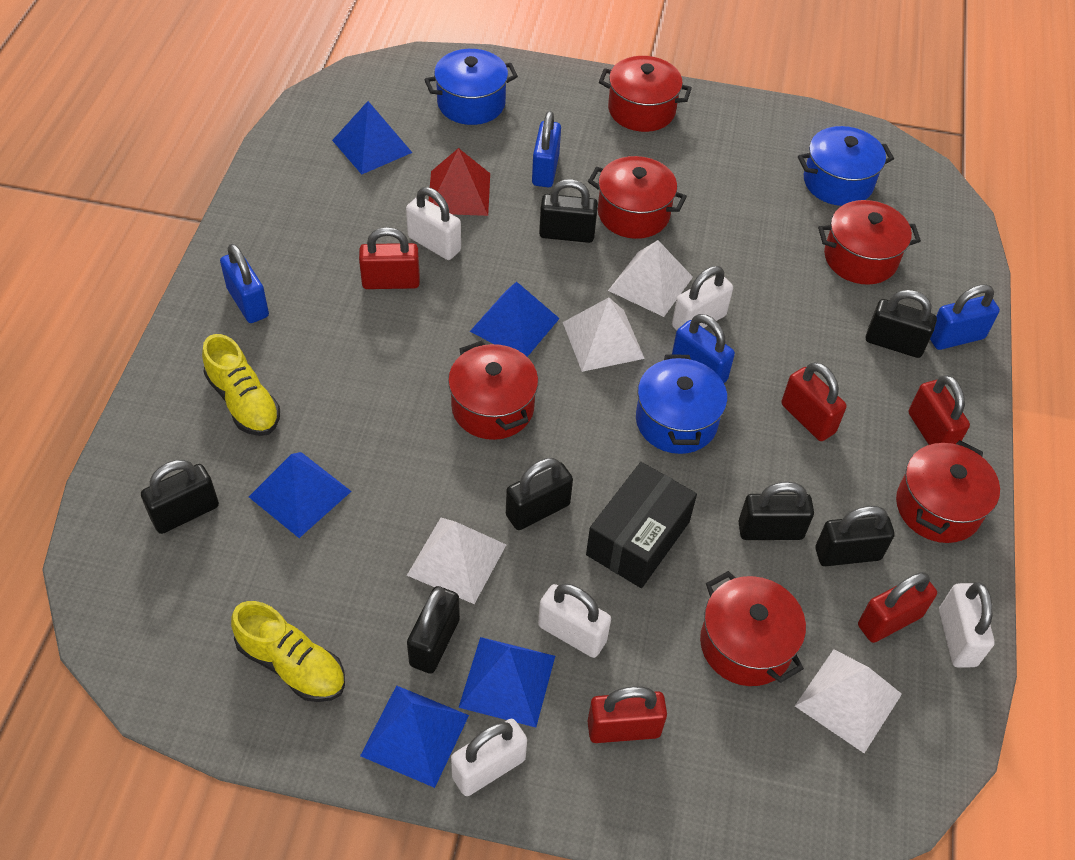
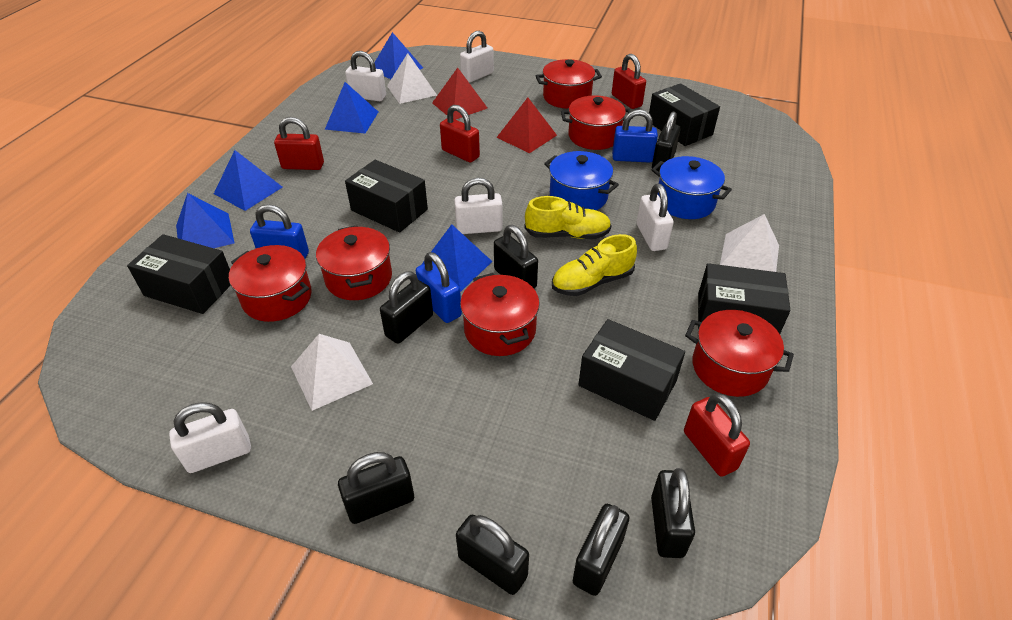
black box: [586,462,697,588] = 1 -> [127,234,231,314] [345,160,428,233] [578,319,685,421] [649,83,720,146] [698,263,790,334] = 5
blue padlock: [220,244,269,323] [532,111,561,187] [672,314,735,383] [930,284,1000,350] = 4 -> [250,204,309,259] [416,252,462,323] [612,109,658,163] = 3
blue pot: [424,49,518,125] [636,354,727,454] [798,126,894,206] = 3 -> [544,151,619,210] [651,156,732,219] = 2
red padlock: [359,227,420,289] [587,686,667,743] [781,362,847,441] [858,572,937,643] [909,375,970,445] = 5 -> [274,117,324,170] [440,105,480,163] [612,54,646,109] [684,393,750,477] = 4
red pyramid: [428,148,490,216] = 1 -> [432,68,487,120] [496,97,557,153] = 2
white pyramid: [407,518,506,604] [563,297,645,372] [608,240,693,317] [795,649,902,753] = 4 -> [291,334,373,411] [387,53,437,104] [720,214,779,272] = 3

